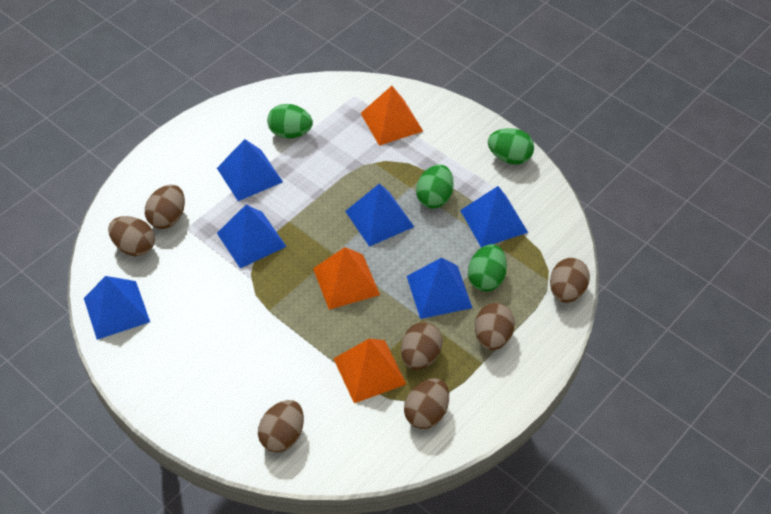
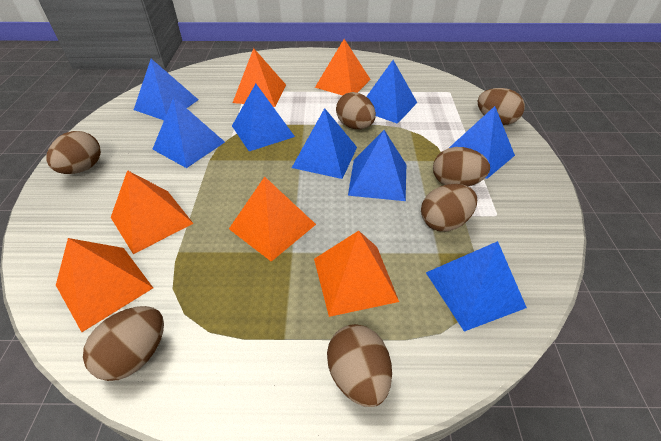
blue pyramid: [84,276,150,340] [217,139,283,201] [217,205,287,268] [345,183,414,247] [407,258,472,319] [460,186,528,248] = 6 -> [134,59,198,120] [153,97,225,168] [232,84,295,151] [292,108,357,179] [348,130,406,201] [366,60,417,124] [426,241,527,331] [449,106,515,179] = 8
green egg: [267,104,313,139] [416,164,453,208] [468,244,507,292] [488,128,534,165] = 4 -> none = 0
orange pyramid: [313,247,380,310] [333,339,406,403] [361,86,423,146] = 3 -> [56,238,153,332] [111,170,194,254] [229,177,316,262] [233,48,286,107] [314,231,399,317] [315,39,371,96] = 6

